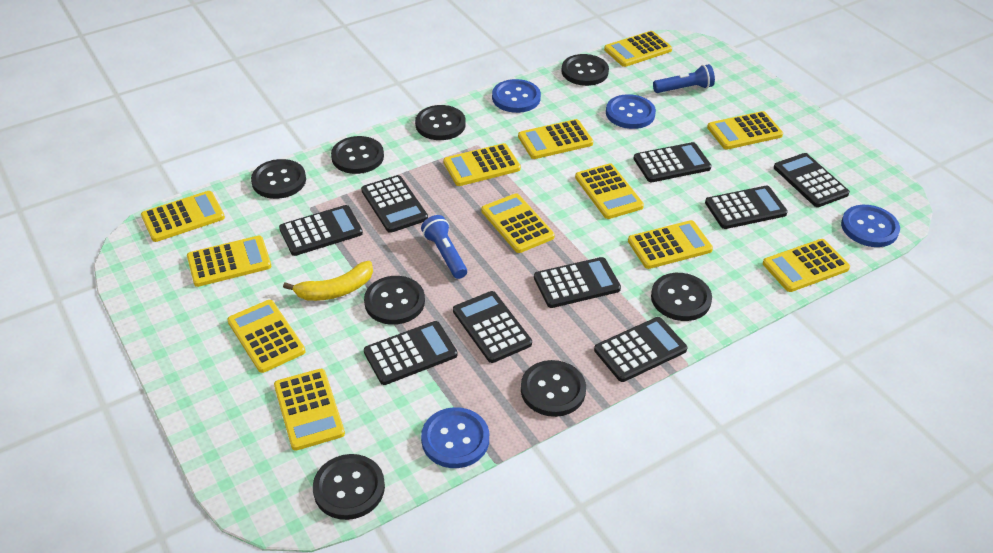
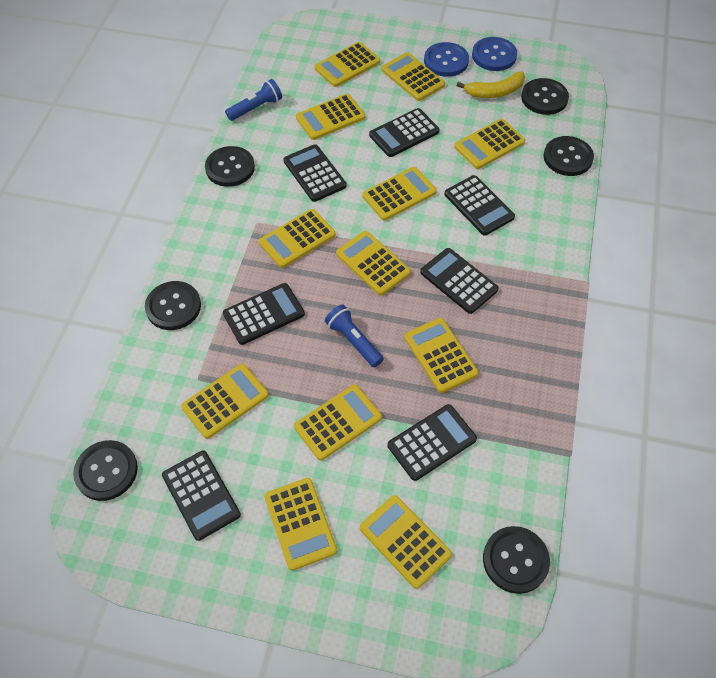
black button: [251,159,306,199] [313,454,385,520] [331,136,384,174] [364,276,425,325] [415,105,466,140] [521,360,586,417] [561,54,609,86] [651,273,712,321] = 8 -> [73,440,138,501] [145,281,201,330] [205,146,255,187] [483,526,550,594] [521,78,569,115] [544,136,594,176] = 6
black calculator: [279,205,363,256] [361,175,428,233] [364,321,457,385] [453,291,532,363] [534,257,621,308] [594,317,687,382] [634,142,712,182] [705,186,788,229] [774,153,850,207] = 9 -> [162,451,241,541] [223,283,305,345] [283,144,346,202] [369,108,440,157] [387,404,477,481] [420,248,499,314] [444,175,515,236] = 7
blue button: [421,407,489,468] [492,79,541,113] [606,94,656,129] [841,205,900,247] = 4 -> [424,42,469,77] [472,37,517,71] = 2

